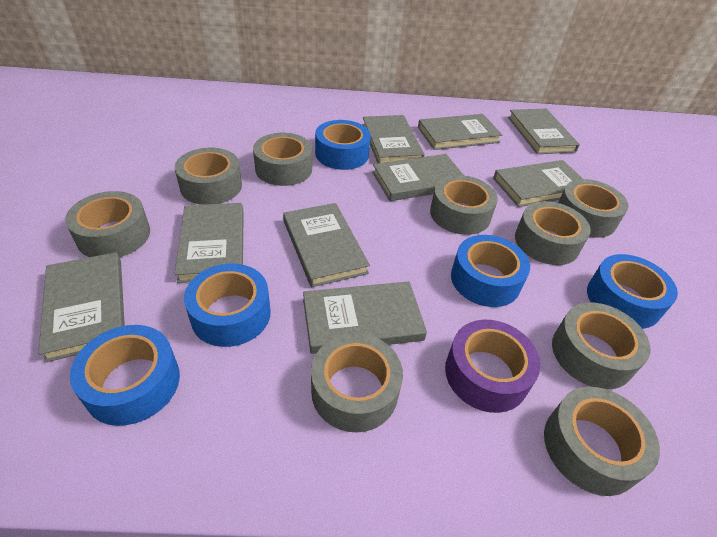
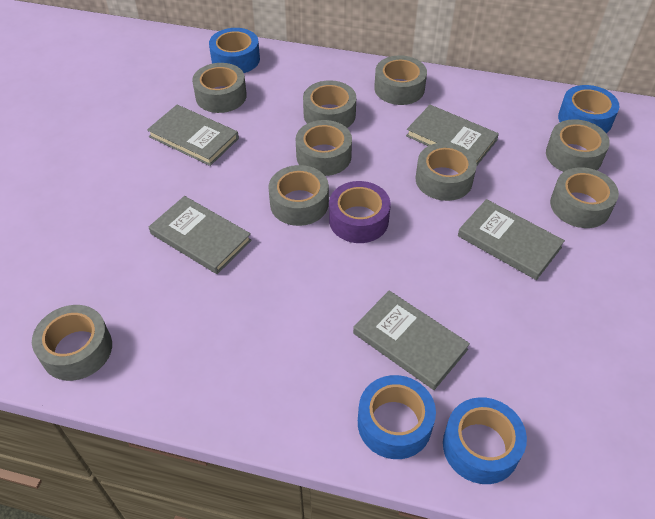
blue tape: [70,325,180,426] [184,264,271,347] [315,120,371,170] [451,235,530,307] [587,254,678,329] = 5 -> [209,28,260,73] [358,375,436,459] [443,397,527,484] [558,85,619,133] = 4
grey book: [38,252,125,363] [174,203,244,283] [283,203,370,287] [303,281,427,354] [362,115,425,163] [372,154,463,201] [418,114,502,150] [493,160,583,207] [508,109,580,154] = 9 -> [147,105,239,166] [149,196,252,274] [353,291,470,390] [406,105,499,165] [458,199,565,280] = 5

